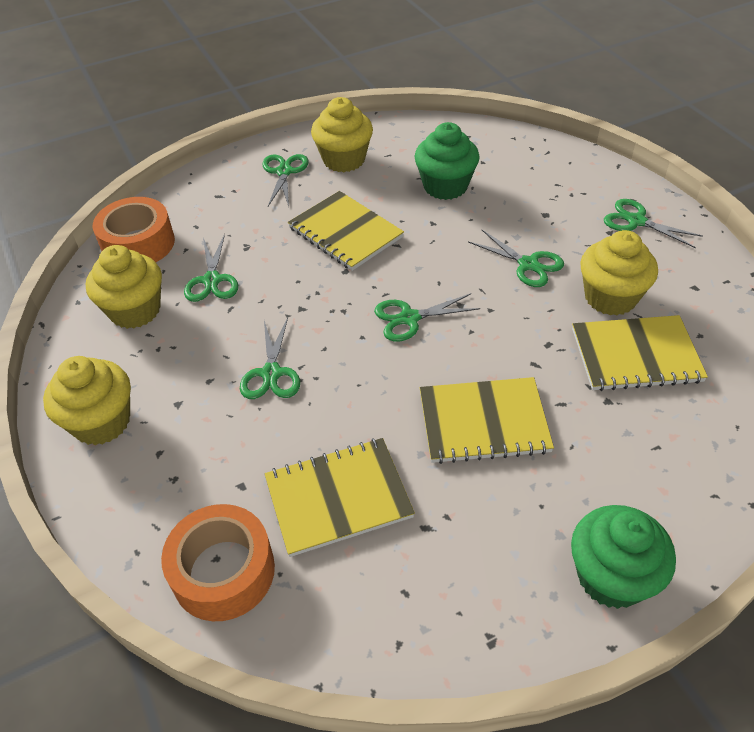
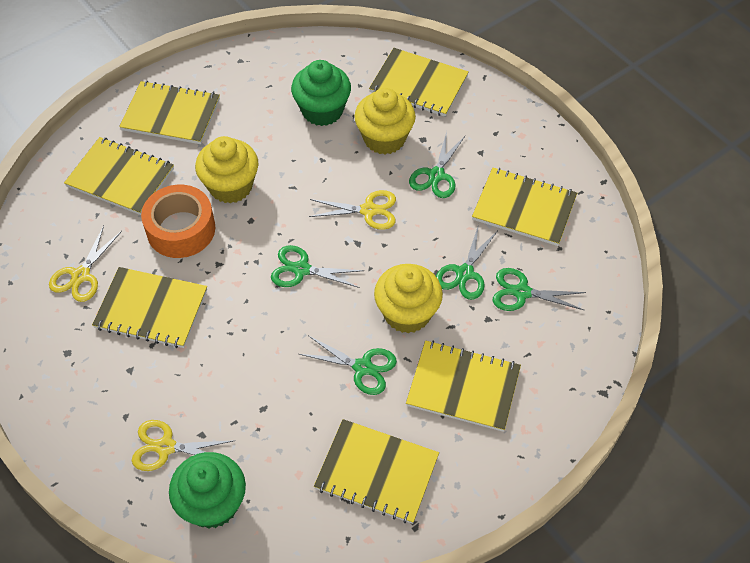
green scissors: [184,234,238,302] [240,318,300,399] [262,154,309,206] [374,293,480,342] [468,229,564,287] [604,199,703,248] = 6 -> [271,245,364,288] [299,335,397,395] [409,132,465,198] [436,224,498,300] [493,268,586,311] = 5
orange tape: [93,197,175,262] [161,504,275,621] = 2 -> [141,185,215,258] = 1
yellow cupcake: [43,356,131,445] [86,245,162,329] [311,97,373,172] [580,230,658,316] = 4 -> [195,136,259,204] [354,88,416,154] [374,264,443,333] = 3
yellow notebook: [264,438,415,557] [288,191,404,271] [420,377,554,464] [572,315,708,391] = 4 -> [64,137,174,215] [92,267,207,348] [119,81,220,144] [314,419,439,524] [369,48,469,117] [406,340,521,432] [472,167,577,246] = 7
yellow scissors: none = 0 -> [49,225,122,302] [132,420,236,471] [309,190,396,230] = 3

